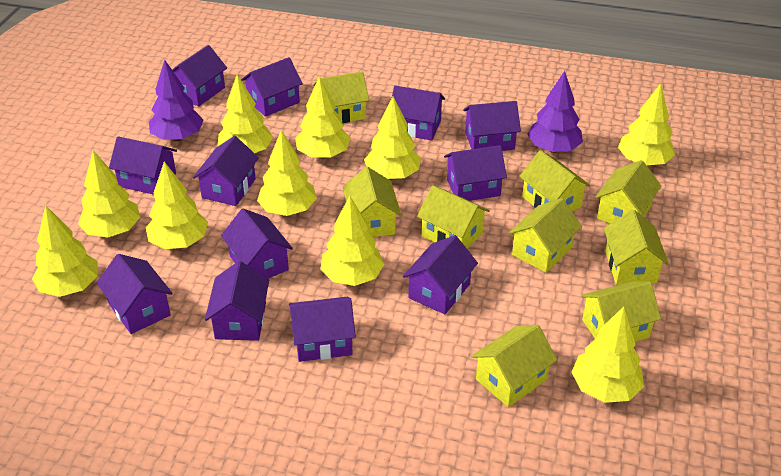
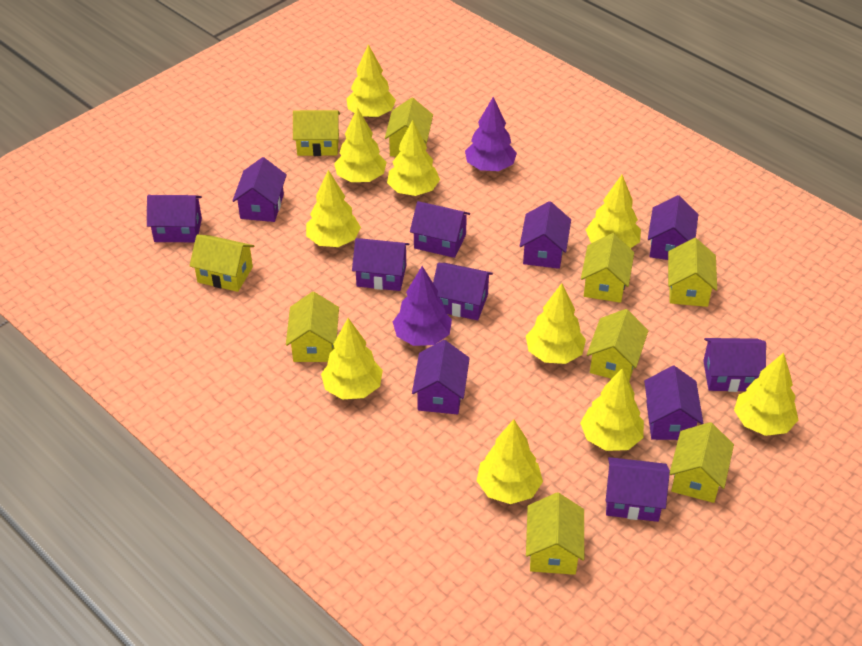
purple house: [97,254,173,334] [109,136,177,195] [172,45,227,107] [193,136,259,206] [205,261,269,341] [221,209,293,278] [241,57,303,117] [289,297,356,362] [391,86,445,141] [403,235,478,314] [444,145,507,201] [463,101,521,151] = 12 -> [147,195,202,242] [232,157,287,222] [352,238,409,291] [410,201,470,258] [412,340,470,414] [433,263,493,320] [519,201,571,269] [606,457,670,522] [644,366,703,440] [648,195,698,260] [703,338,766,392] = 11

